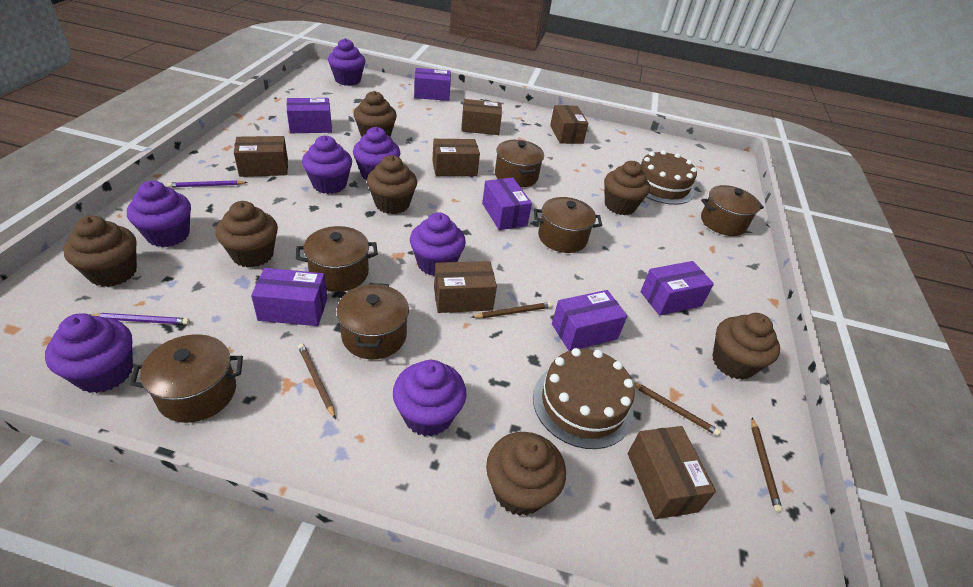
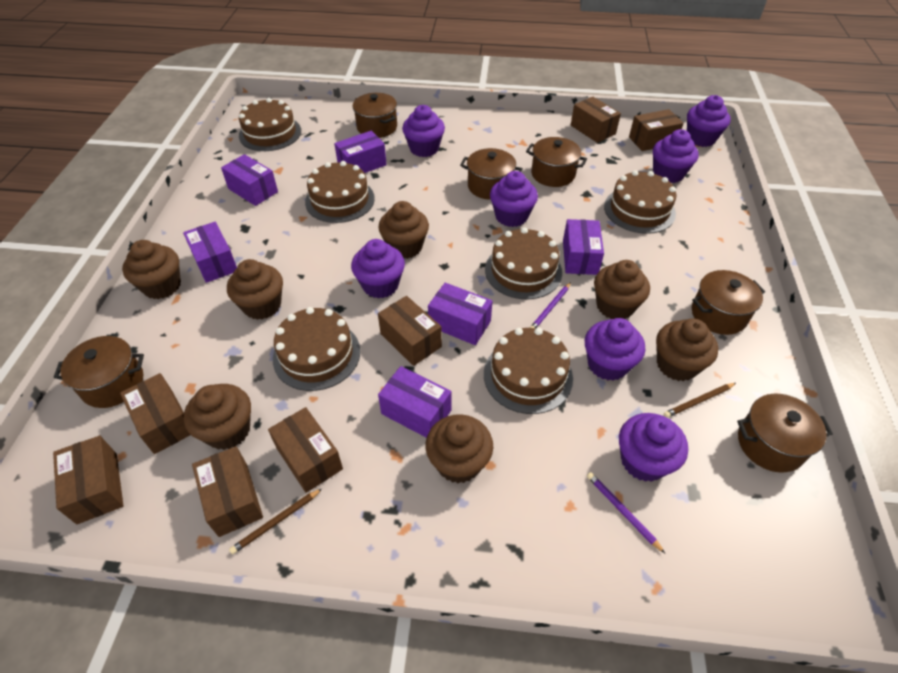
brown box: [234,136,288,177] [432,139,480,176] [434,261,497,313] [461,99,502,135] [550,105,589,144] [628,426,716,519] = 6 -> [53,436,123,524] [120,373,190,454] [192,446,263,537] [268,407,343,493] [378,296,442,366] [571,97,621,143] [629,109,684,151] = 7
brown cake: [533,348,635,449] [641,150,697,205] = 2 -> [239,98,301,151] [273,307,360,391] [305,161,375,223] [484,328,573,414] [485,227,562,299] [604,170,677,234] = 6
brown pencil: [298,343,336,419] [471,302,552,319] [633,382,721,436] [752,418,782,513] = 4 -> [229,488,323,554] [664,383,736,418] = 2

